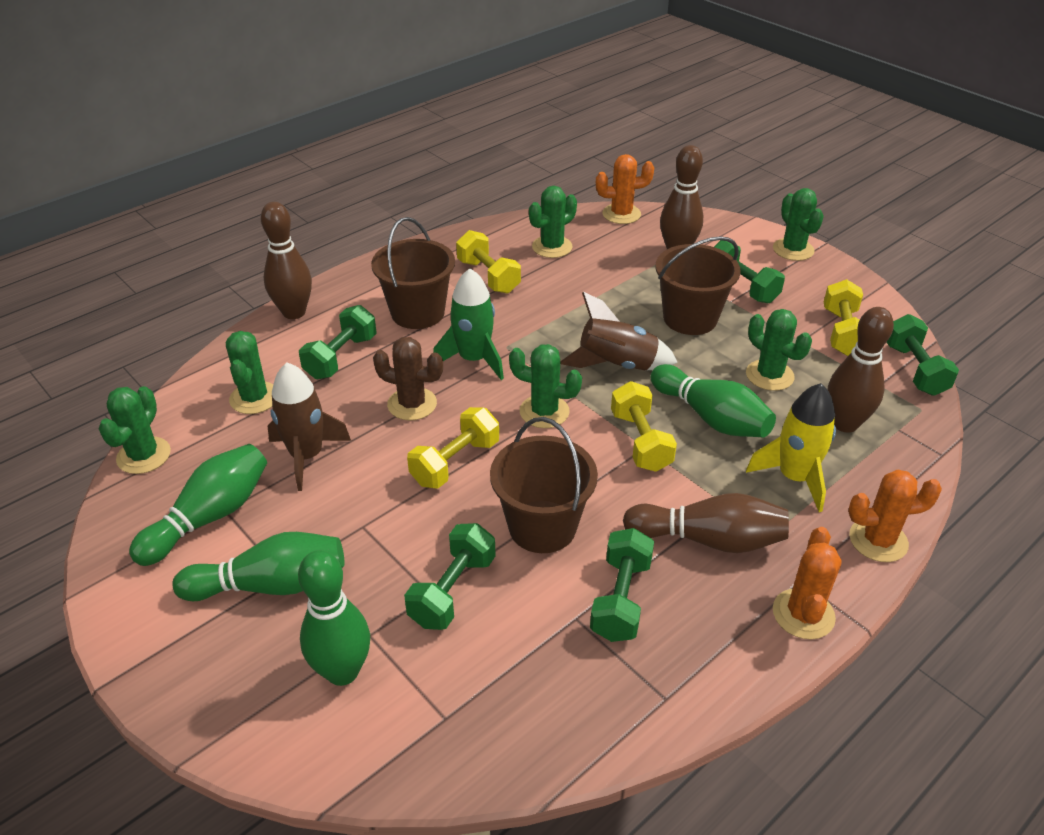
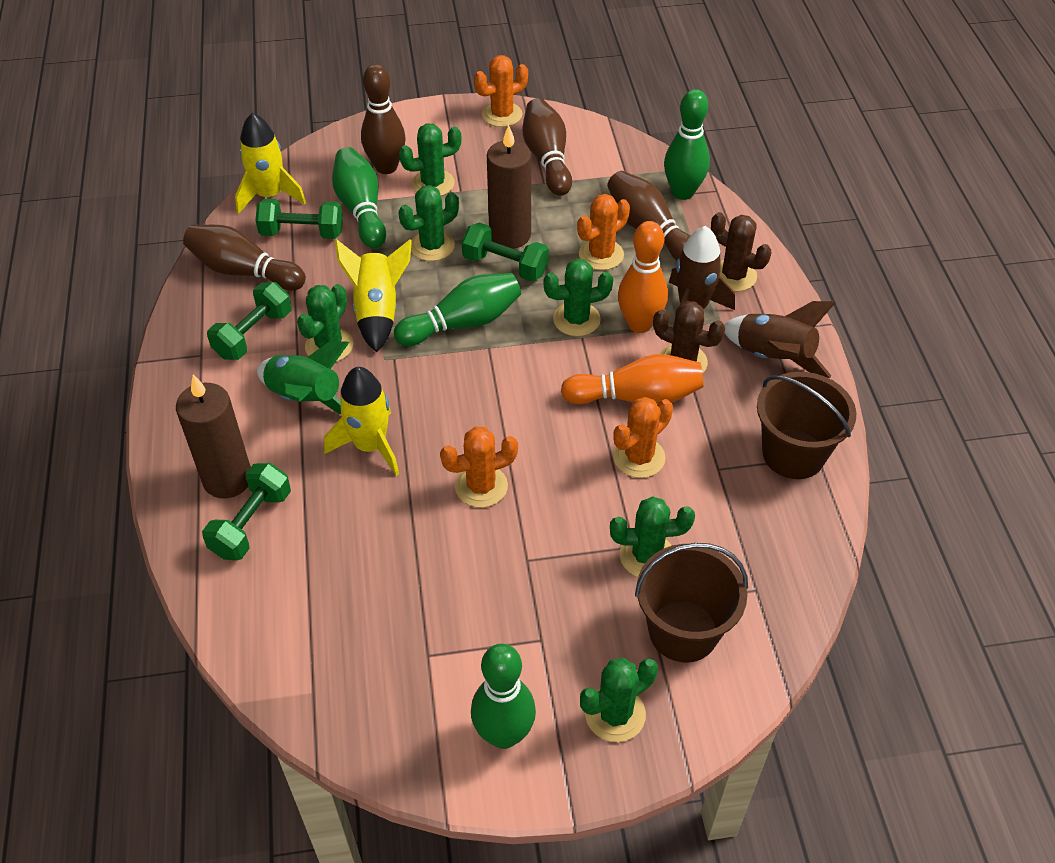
brown bucket: [371,217,455,329] [490,417,598,553] [655,236,741,335] = 3 -> [635,543,748,662] [757,372,856,479] = 2
brown cactus: [373,337,443,420] = 1 -> [653,301,725,374] [711,212,771,291] = 2
brown candle: none = 0 -> [176,374,251,498] [487,124,531,249] = 2
green dumbbell: [299,305,377,379] [404,523,496,630] [590,528,654,642] [714,240,785,303] [887,314,959,396] = 5 -> [202,463,291,560] [207,282,291,360] [255,199,343,239] [462,222,549,281] = 4
orange bowling pin: none = 0 -> [561,354,703,404] [618,221,668,333] = 2
orange cactus: [596,154,654,224] [773,527,842,639] [848,469,942,562] = 3 -> [440,426,518,508] [474,55,528,127] [577,194,630,270] [613,397,673,478] = 4
yellow dumbbell: [407,407,499,488] [456,230,521,294] [611,381,677,472] [824,279,863,356] = 4 -> none = 0
yellow rocket: [746,383,836,512] = 1 -> [235,113,306,214] [324,367,399,476] [335,239,412,353] = 3

